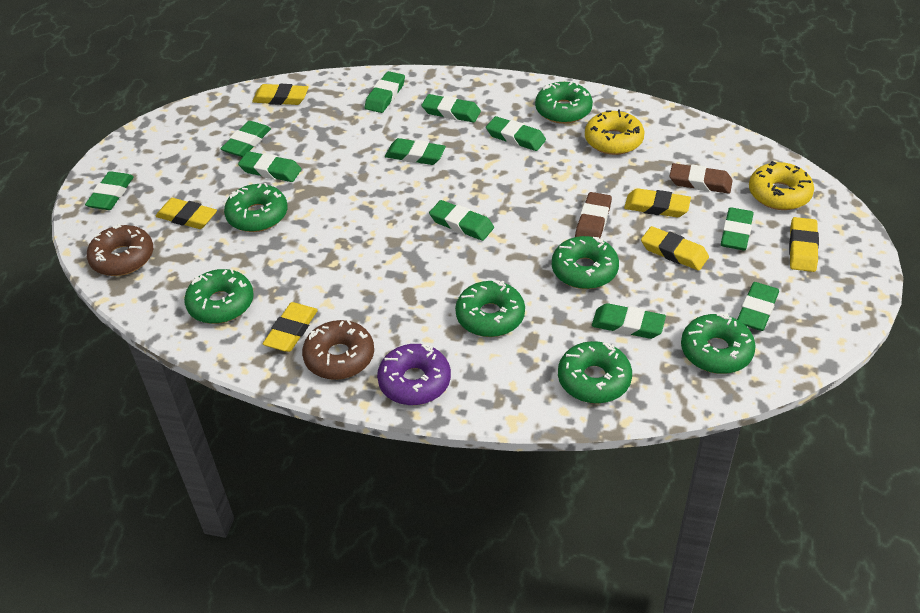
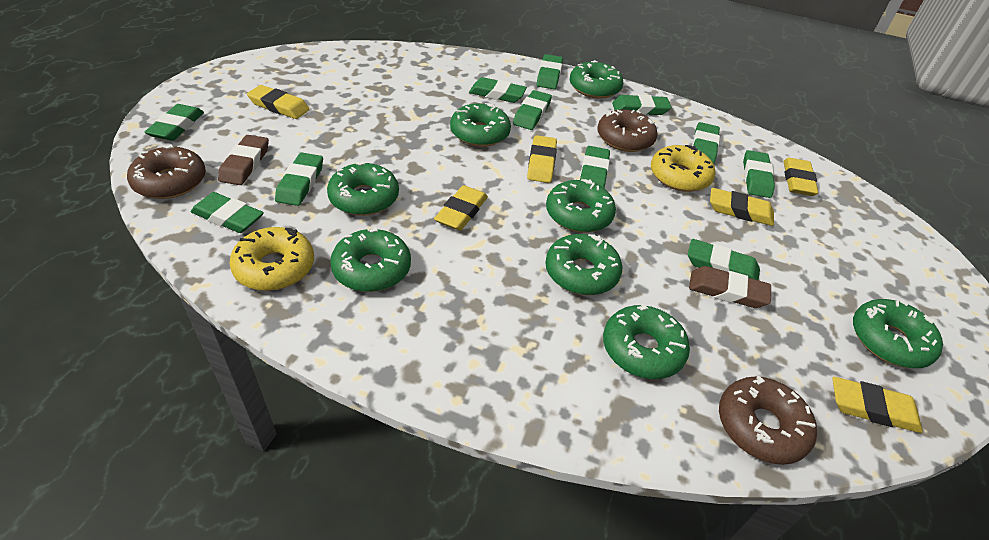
brown donut: [87,224,153,276] [302,320,374,380] = 2 -> [127,144,206,199] [597,109,658,152] [719,375,817,465] = 3
green donut: [184,269,254,324] [224,183,288,232] [455,280,525,337] [535,82,593,124] [552,236,619,289] [558,341,632,403] [681,313,756,374] = 7 -> [327,161,399,216] [330,227,411,292] [450,103,511,147] [545,234,622,295] [546,179,616,233] [570,60,623,99] [603,303,690,379] [853,299,943,368] = 8
purple donut: [377,344,451,405] = 1 -> none = 0

